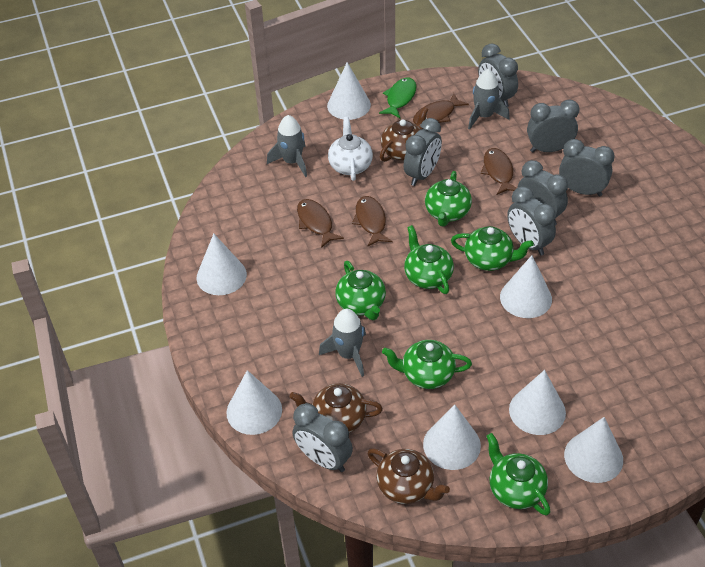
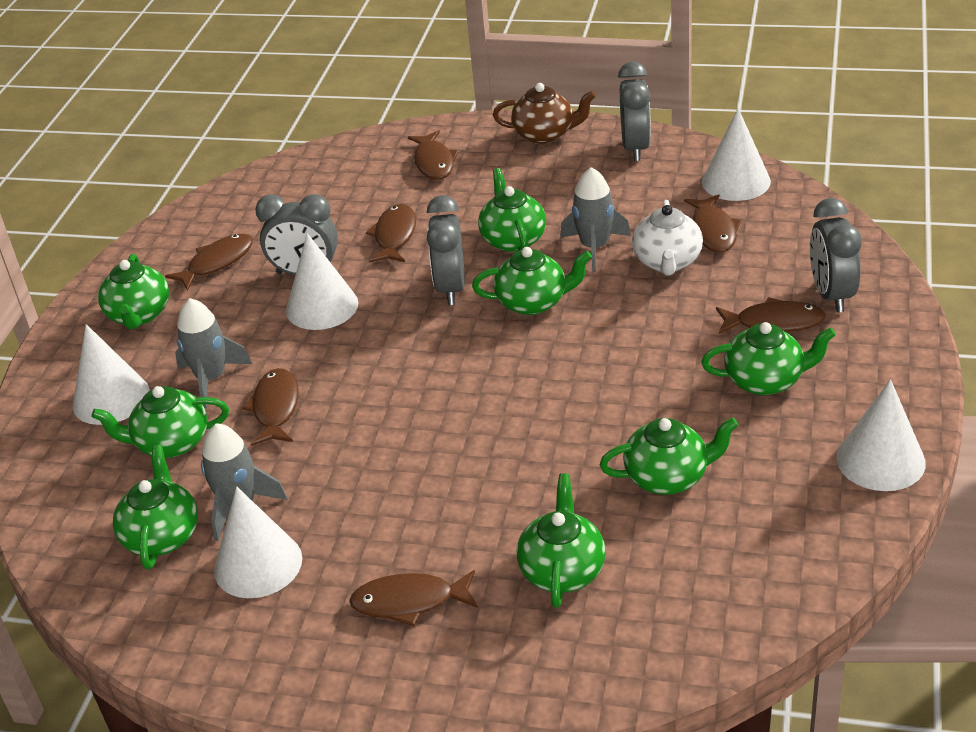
brown fish: [297,199,344,248] [352,196,392,246] [413,93,469,124] [481,148,517,195] = 4 -> [165,234,253,291] [242,368,299,446] [349,570,478,626] [366,204,416,263] [408,130,459,179] [684,194,742,252] [716,297,826,334] = 7
brown teapot: [290,383,383,433] [367,448,450,504] [380,107,428,162] = 3 -> [493,83,596,144] = 1
green fish: [379,78,416,118] = 1 -> none = 0
green teapot: [335,261,386,320] [382,340,472,389] [404,225,454,294] [425,171,472,227] [451,226,534,271] [486,433,550,516] = 6 -> [92,386,229,458] [98,254,169,330] [113,445,198,569] [472,247,592,315] [478,168,546,252] [517,473,606,608] [600,417,739,495] [701,322,836,395] = 8
grey clock: [293,403,353,472] [404,118,442,186] [478,44,518,107] [507,186,556,256] [517,160,568,225] [527,99,580,152] [559,139,615,197] = 7 -> [255,194,338,275] [427,195,465,305] [618,62,651,161] [810,198,862,313] = 4
white cone: [197,233,247,295] [226,370,282,435] [327,62,371,120] [423,405,481,470] [500,255,552,318] [509,370,566,435] [564,417,623,483] = 7 -> [73,324,150,425] [214,486,302,598] [286,233,358,330] [702,108,771,201] [836,379,926,491] = 5

